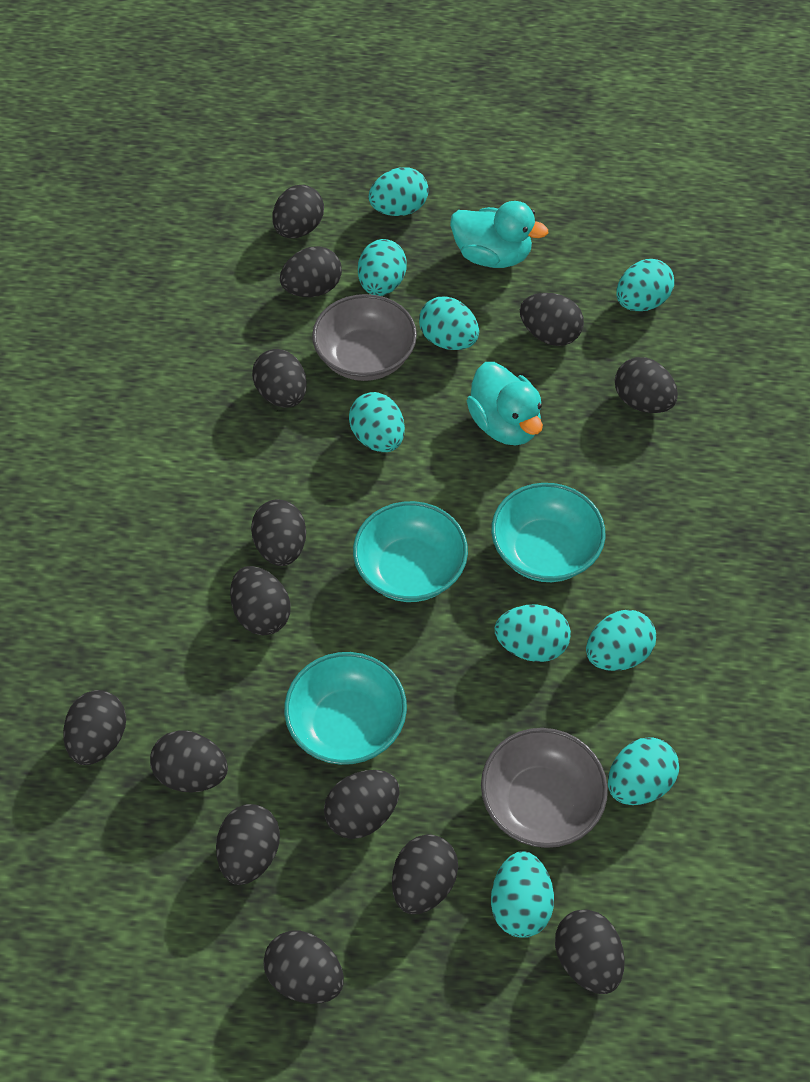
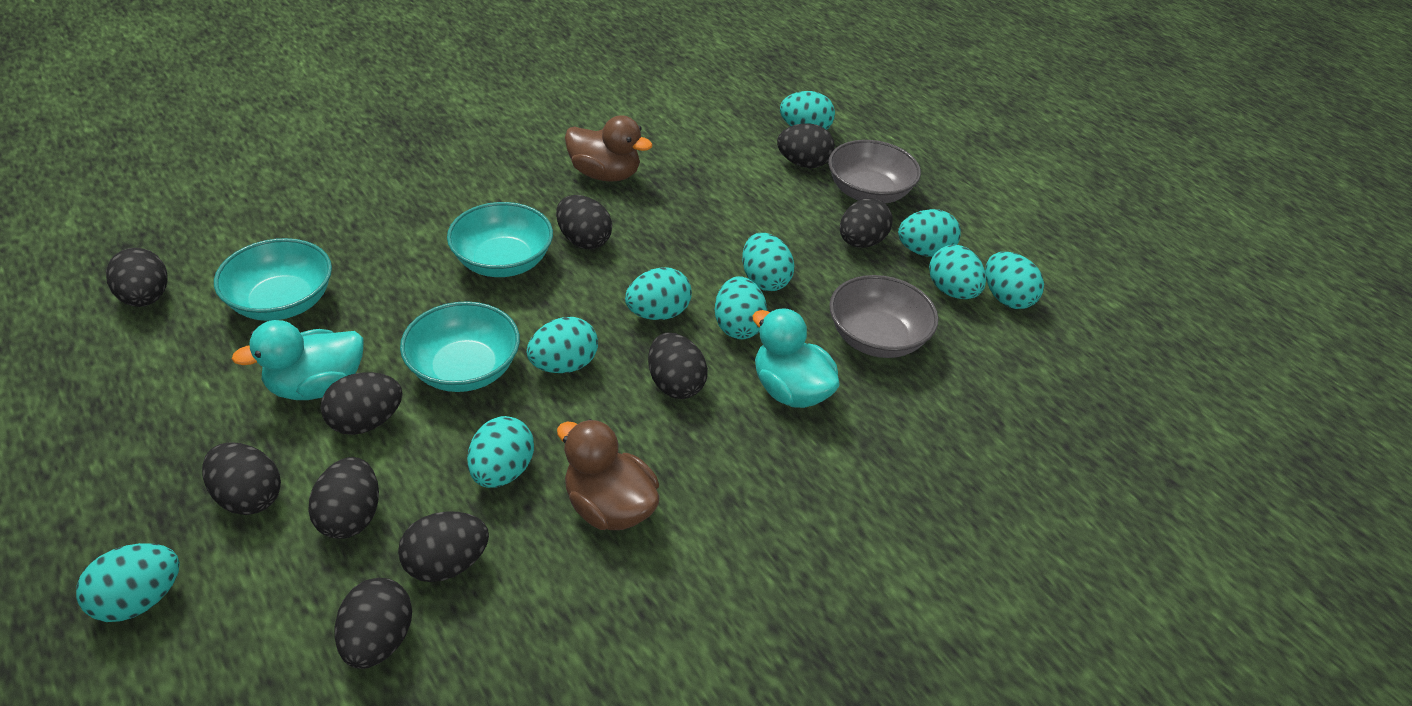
black egg: [63,690,126,765] [150,731,228,793] [216,804,280,885] [230,566,290,635] [251,499,306,566] [252,349,307,408] [263,930,344,1004] [272,185,324,238] [280,246,342,297] [324,770,400,839] [392,834,458,914] [520,293,584,346] [555,909,625,994] [615,357,678,413] = 14 -> [106,248,168,307] [202,442,281,515] [308,457,379,539] [320,372,402,435] [334,578,412,669] [398,511,489,582] [556,195,612,249] [648,333,708,399] [777,123,835,168] [840,198,893,248] = 10
brown duck: none = 0 -> [557,419,660,530] [565,115,653,182] = 2
turquoise egg: [349,392,405,452] [358,239,407,296] [368,167,428,216] [419,296,479,350] [491,851,554,938] [495,604,571,662] [586,610,656,671] [608,737,679,805] [616,259,674,311] = 9 -> [76,543,180,622] [467,416,534,488] [527,317,598,373] [625,267,692,320] [715,276,767,339] [742,233,795,291] [780,91,835,130] [898,209,961,257] [929,245,986,299] [985,252,1044,309] = 10

